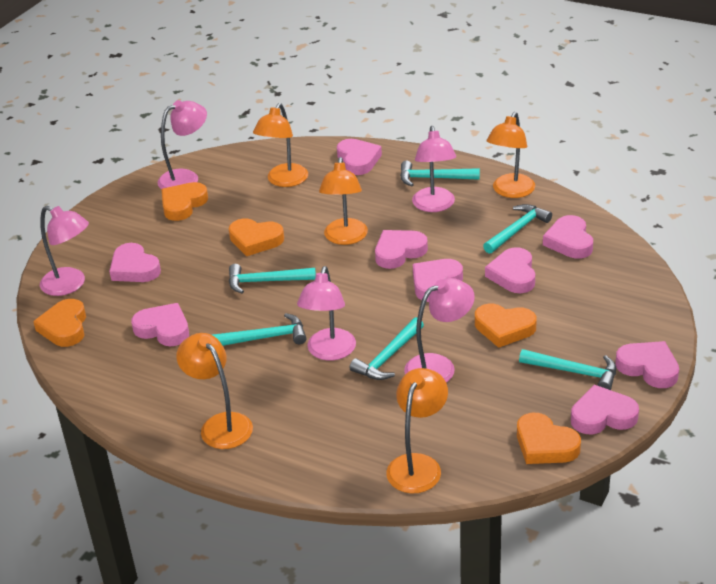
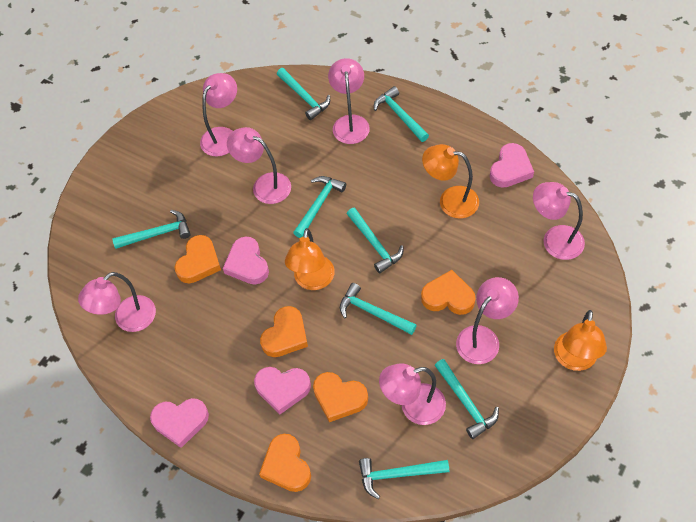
orange lamp: [177,333,253,449] [253,103,308,187] [319,157,368,245] [386,368,448,493] [487,112,535,198] = 5 -> [285,228,334,290] [422,144,479,219] [554,310,607,371] = 3
pink heart: [109,243,161,282] [131,303,189,346] [337,139,382,175] [375,230,428,269] [413,259,463,302] [485,247,535,293] [543,215,593,259] [571,385,639,434] [615,341,679,388] = 9 -> [150,398,209,448] [223,237,269,285] [254,367,311,414] [490,143,534,188] = 4
pink lamp: [40,206,89,296] [157,100,207,189] [297,266,356,361] [404,278,475,383] [412,126,456,212] = 5 -> [78,272,156,332] [200,73,237,156] [227,127,291,204] [328,58,370,144] [379,363,446,425] [456,277,519,364] [533,182,585,260] = 7
turquoise hammer: [213,313,306,346] [229,264,316,294] [350,317,424,380] [400,160,480,186] [483,204,552,254] [519,349,616,390] = 6 -> [112,210,191,249] [277,68,330,120] [293,176,346,238] [340,283,417,335] [347,208,403,273] [359,458,449,499] [374,86,429,142] [435,359,499,439] = 8

